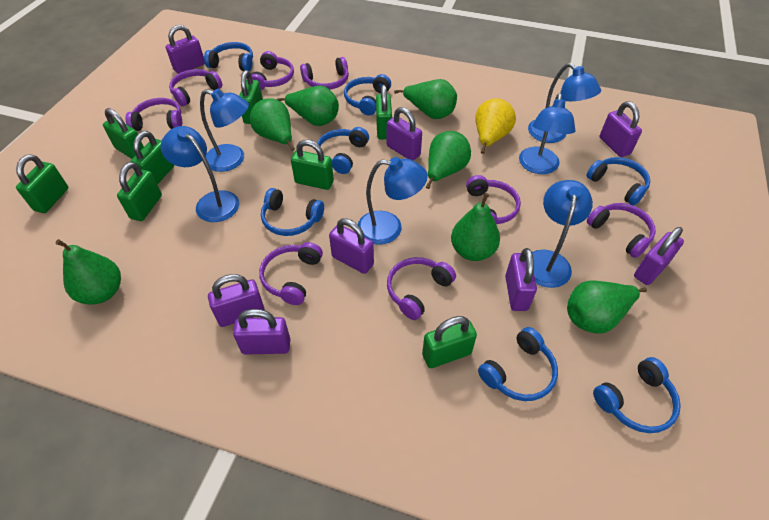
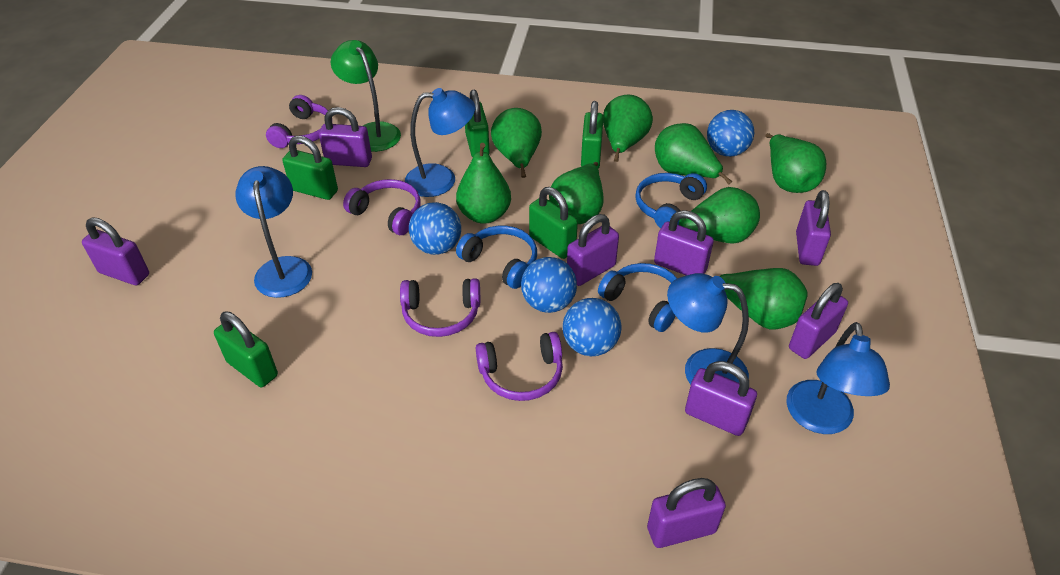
blue ball: none = 0 -> [409,202,461,255] [521,257,577,313] [563,298,621,356] [707,110,754,157] = 4
blue headphones: [204,42,253,71] [261,188,324,236] [317,127,369,174] [344,74,391,116] [478,327,558,401] [587,157,651,206] [593,357,681,433] = 7 -> [456,226,537,289] [598,263,677,332] [635,173,707,228] = 3
blue lamp: [161,126,239,222] [200,89,249,172] [358,157,428,245] [519,93,575,174] [528,63,601,143] [532,180,593,288] = 6 -> [235,166,312,298] [405,88,475,197] [667,273,749,385] [786,322,890,434] = 4
green lamp: none = 0 -> [331,40,401,152] = 1
green padlock: [16,154,68,213] [103,108,144,159] [117,162,162,221] [131,131,174,185] [239,70,263,124] [291,140,334,190] [376,85,392,139] [422,316,477,368] = 8 -> [214,312,278,387] [282,136,338,200] [465,90,490,157] [529,187,578,259] [581,101,603,169] = 5
green pear: [56,239,121,304] [250,98,295,151] [276,85,339,126] [394,79,457,119] [426,131,471,189] [451,193,500,261] [567,281,647,333] = 7 -> [456,143,511,224] [491,108,542,178] [549,162,603,224] [603,95,653,162] [655,123,732,185] [679,187,760,244] [719,268,808,329] [765,133,826,193] = 8
purple headphones: [125,98,182,131] [169,69,222,106] [251,51,294,90] [259,242,323,305] [300,57,349,89] [387,257,456,320] [466,175,521,225] [587,203,656,258] = 8 -> [266,95,328,148] [343,179,421,235] [400,278,480,337] [476,332,563,401] = 4
yellow pear: [475,98,516,154] = 1 -> none = 0

